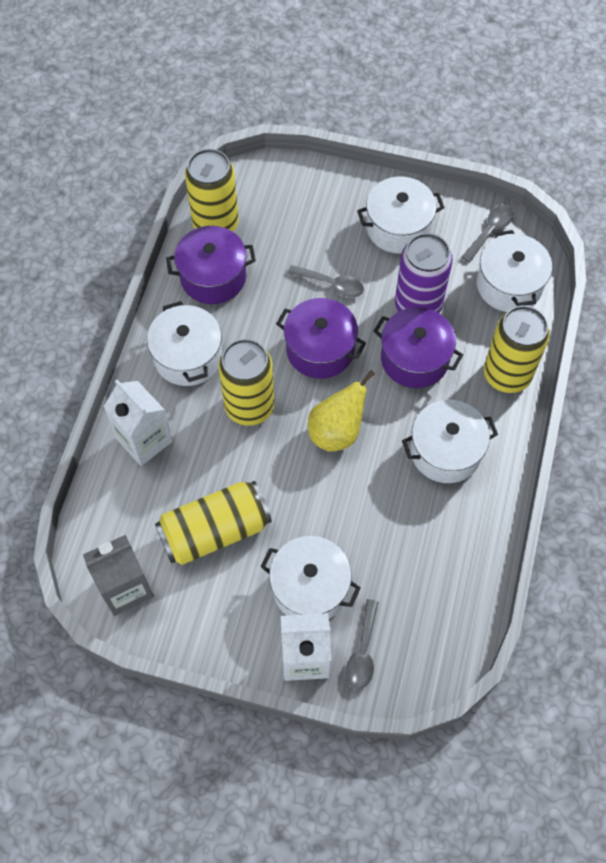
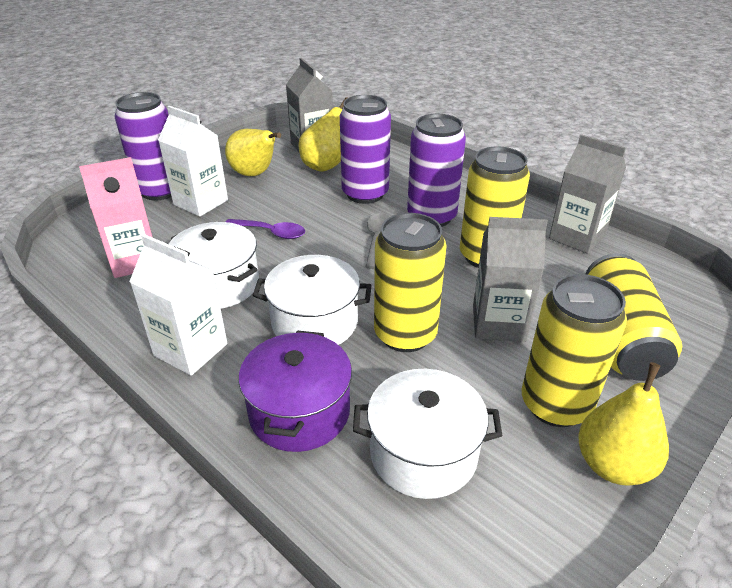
grey carton: [83,535,154,616] = 1 -> [286,58,333,152] [473,217,548,342] [549,134,626,254] = 3
grey spoon: [288,265,364,297] [346,599,379,689] [462,205,514,262] = 3 -> [366,213,390,269] = 1
pink carton: none = 0 -> [79,157,153,278] = 1
purple can: [395,233,453,313] = 1 -> [114,92,171,200] [340,95,391,204] [407,114,466,227] = 3
purple pot: [166,226,256,304] [276,298,366,379] [373,307,463,388] = 3 -> [239,331,352,452] = 1
purple spoon: none = 0 -> [226,219,305,239] = 1
white pot: [147,301,222,386] [260,536,361,619] [357,176,445,254] [402,400,498,483] [477,230,552,312] = 5 -> [169,222,259,309] [253,255,372,345] [353,369,502,499] = 3
yellow pear: [308,370,375,452] = 1 -> [225,129,281,176] [299,97,347,172] [578,362,669,486] = 3

